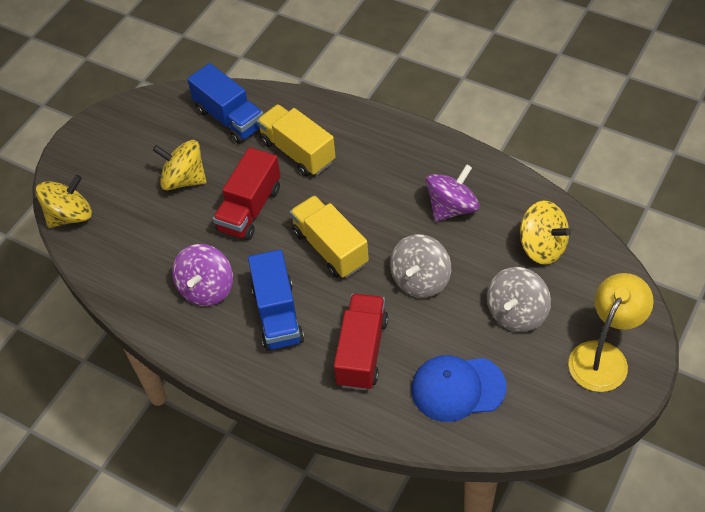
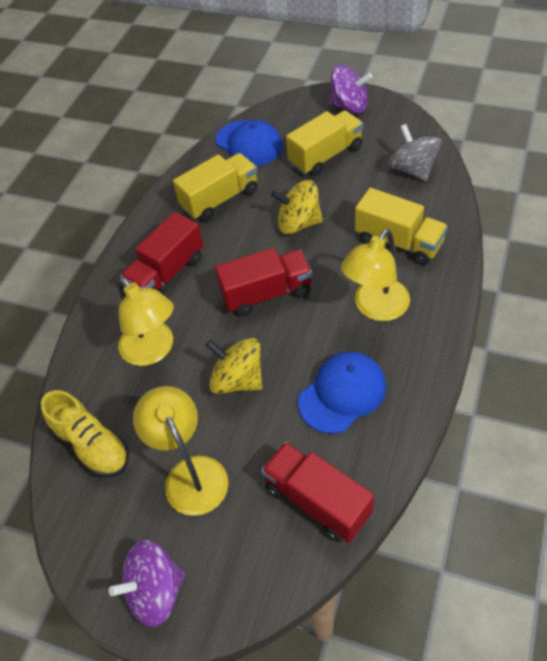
blue cap: [412,355,507,422] = 1 -> [215,120,283,166] [298,351,386,434] = 2
blue truck: [187,63,263,144] [248,250,304,351] = 2 -> none = 0
grey spinning top: [390,234,451,298] [487,267,551,332] = 2 -> [388,124,441,181] = 1
red truck: [213,147,281,240] [334,294,388,390] = 2 -> [120,212,204,294] [215,248,312,316] [261,442,374,543] = 3
yellow lamp: [568,273,654,392] = 1 -> [118,277,174,366] [133,386,228,516] [341,229,410,321] = 3
yellow shoe: none = 0 -> [41,390,129,477] = 1
yellow spinning top: [36,175,92,228] [153,140,207,190] [520,201,571,265] = 3 -> [206,338,262,394] [271,180,323,234] = 2
yellow truck: [257,104,336,177] [290,195,369,278] = 2 -> [173,153,258,221] [286,110,363,176] [355,188,448,265] = 3

